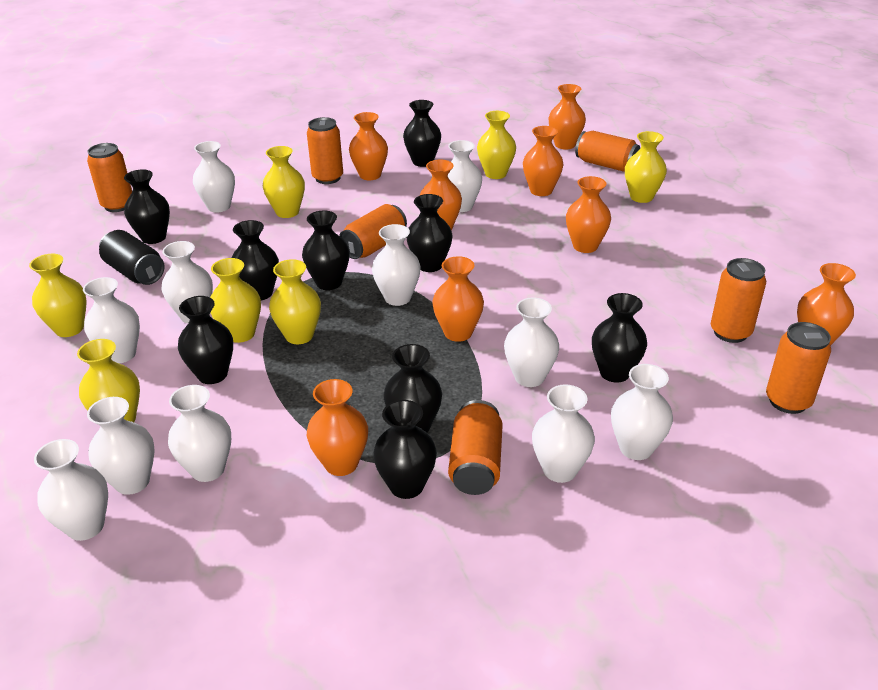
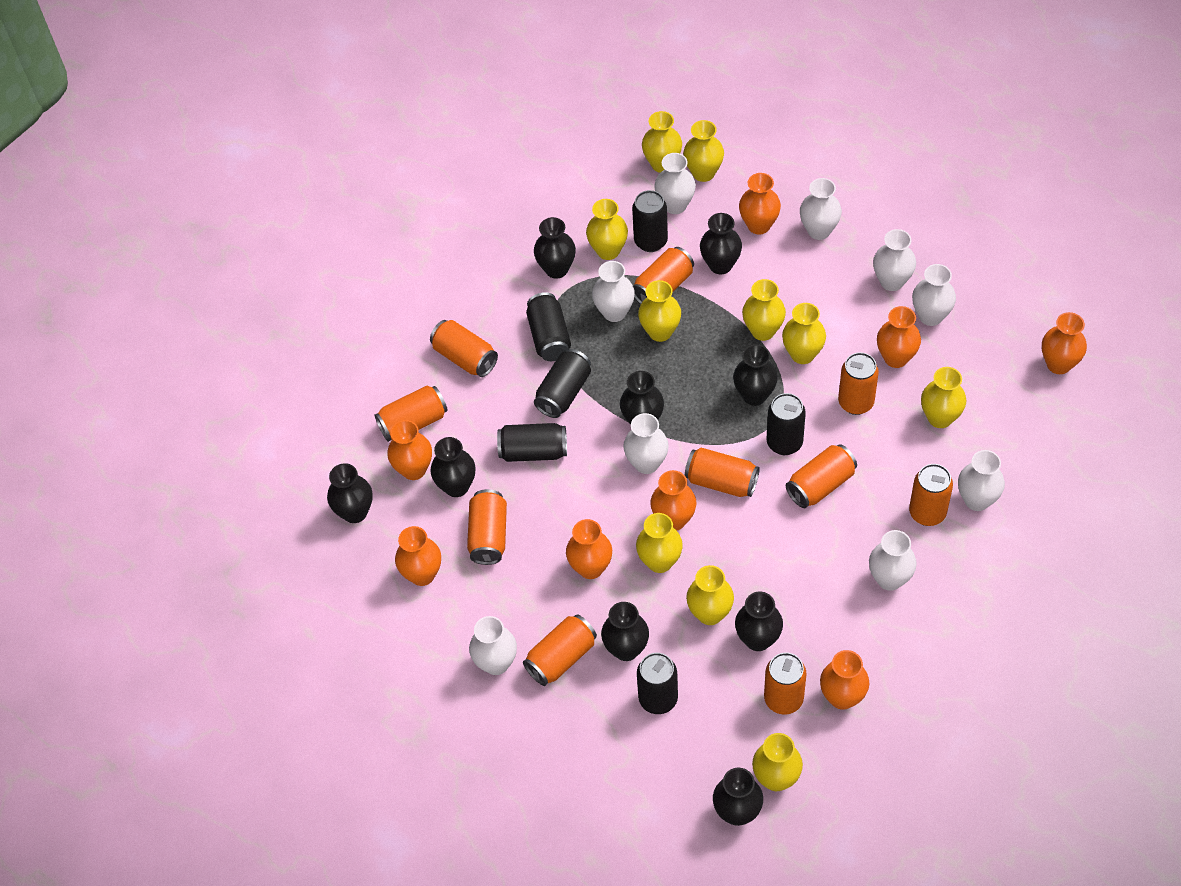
black can: [99,230,164,285] = 1 -> [497,423,567,462] [526,292,571,361] [534,349,591,418] [632,190,668,252] [637,653,678,714] [767,393,806,455] = 6
orange can: [87,143,132,212] [307,117,343,184] [339,204,407,259] [448,400,503,495] [575,131,640,172] [711,258,766,343] [766,322,831,414] = 7 -> [375,386,448,442] [430,320,498,377] [467,489,507,565] [523,614,597,686] [633,247,694,304] [685,448,760,497] [764,653,806,714] [786,444,857,508] [838,352,879,415] [909,464,953,526] = 10
white vase: [34,439,108,541] [83,277,140,363] [87,397,155,495] [162,241,213,323] [168,385,231,482] [193,141,235,212] [372,224,421,306] [448,140,482,212] [504,297,559,387] [532,384,595,483] [611,364,673,460] = 11 -> [469,616,517,675] [592,261,635,322] [623,413,669,474] [654,153,696,214] [800,178,842,240] [869,530,917,591] [873,229,916,291] [912,264,956,326] [958,450,1005,511] = 9
yellow vase: [29,254,87,337] [77,339,140,422] [210,258,261,343] [263,146,305,218] [269,259,321,344] [477,111,516,179] [625,131,667,203] = 7 -> [586,199,628,260] [636,513,683,573] [638,280,681,342] [642,111,682,173] [683,120,724,182] [686,565,734,625] [742,279,786,341] [752,733,803,791] [782,303,826,364] [921,367,966,428] = 10

